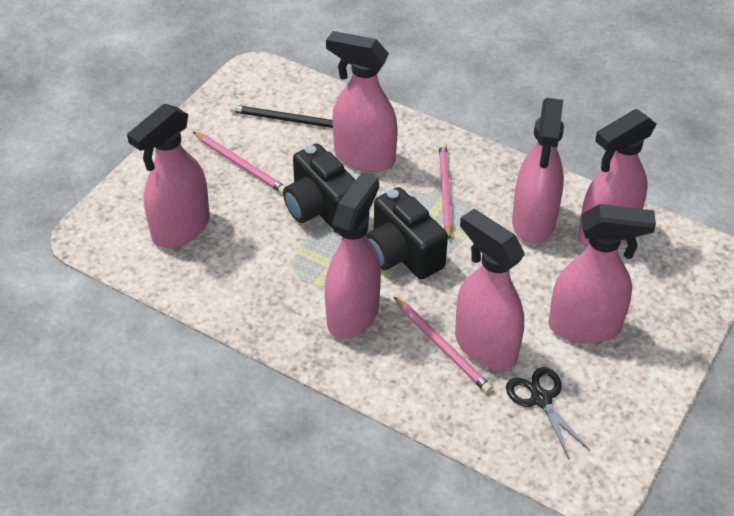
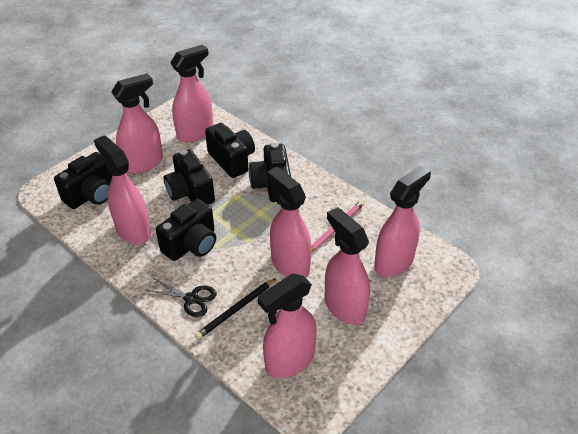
black camera: [283,144,356,229] [365,187,448,280] = 2 -> [54,152,112,209] [156,199,216,261] [164,149,215,205] [205,123,255,178] [249,143,291,202] = 5
pink pencil: [193,132,286,194] [393,296,492,393] [439,143,453,240] = 3 -> [311,201,364,253] = 1

